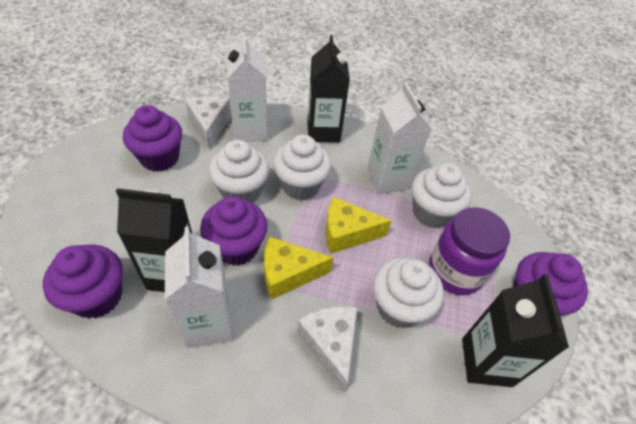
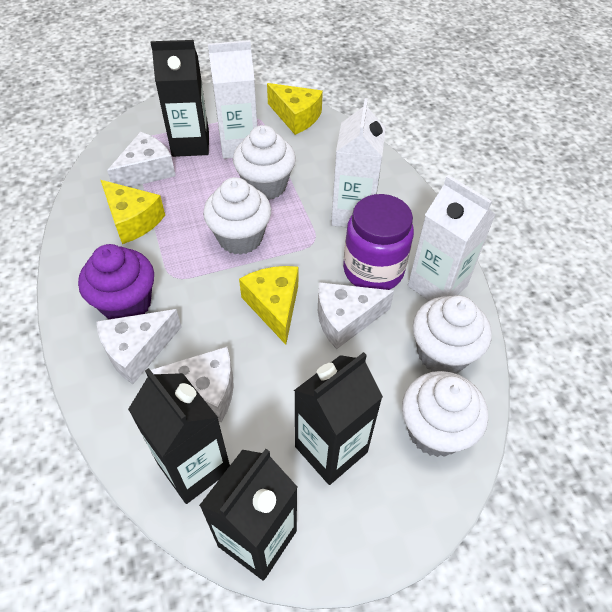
black carton: [116,188,192,292] [307,35,350,143] [462,274,569,387] = 3 -> [128,368,230,504] [151,40,209,157] [199,449,297,581] [294,352,383,485] = 4
purple cupcake: [43,244,123,319] [123,105,182,172] [200,196,268,266] [513,252,588,316] = 4 -> [78,244,154,319] = 1
white cheese: [185,96,231,149] [297,306,357,392] = 2 -> [96,309,182,384] [107,132,176,187] [151,346,234,422] [318,282,394,349] = 4
yellow cheese: [264,236,334,300] [326,197,392,254] = 2 -> [101,180,165,244] [239,266,298,345] [267,83,323,135] = 3

